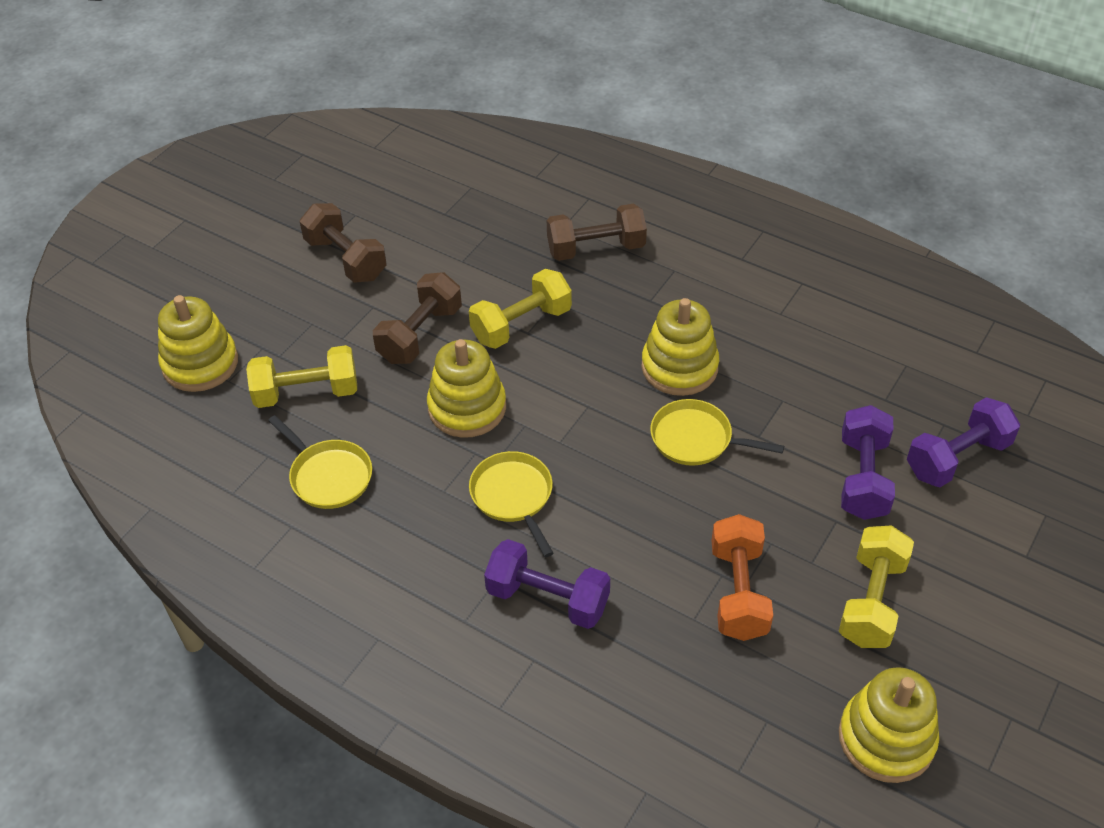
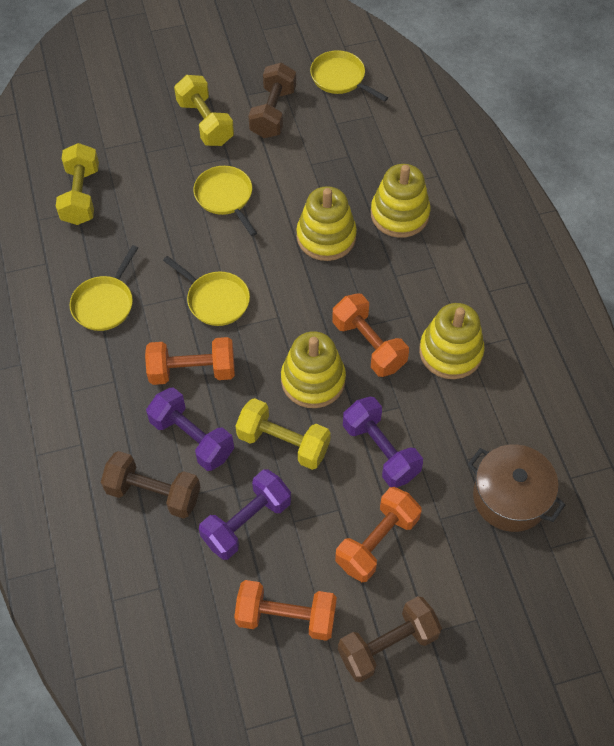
brown pot: none = 0 -> [468,444,565,532] = 1
orange dumbbell: [711,514,773,641] = 1 -> [145,337,235,385] [234,580,337,641] [332,293,409,377] [335,487,421,582] = 4
yellow pan: [268,415,372,509] [469,451,553,557] [650,399,784,466] = 3 -> [70,245,138,331] [163,256,250,326] [193,166,257,236] [310,50,388,102] = 4

